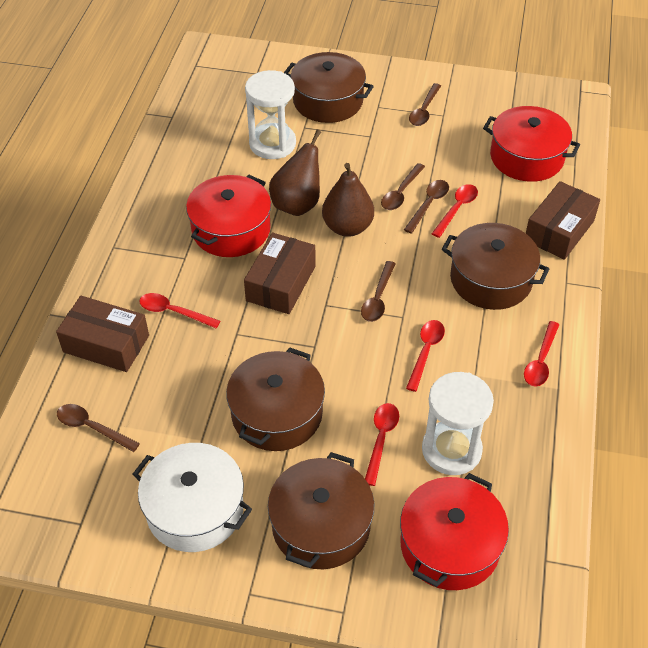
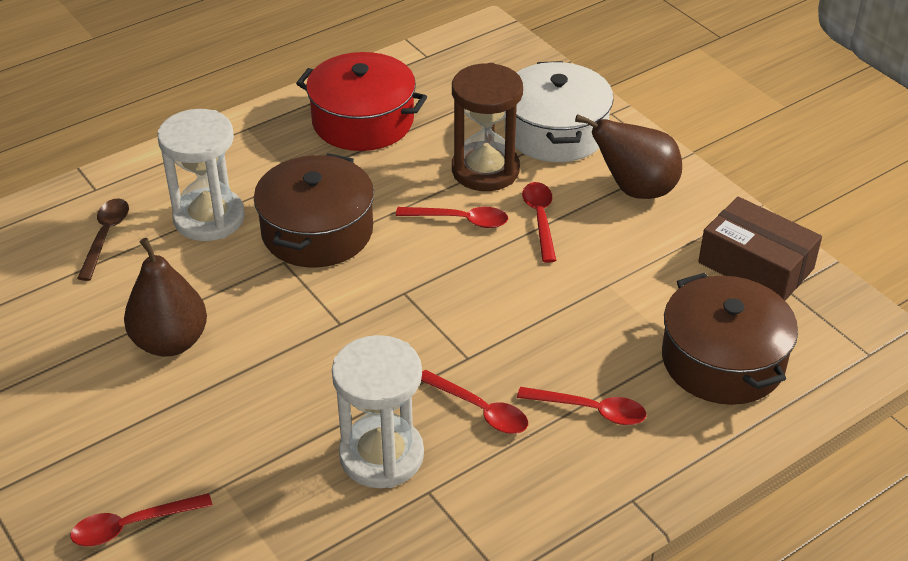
brown box: [56,296,149,372] [244,233,316,314] [526,181,600,260] = 3 -> [698,197,822,301] = 1
brown hourglass: none = 0 -> [452,63,523,191] = 1
brown pot: [226,347,325,451] [268,452,374,569] [284,52,374,123] [442,223,549,310] = 4 -> [254,153,374,267] [662,273,798,405] = 2
brown spoon: [57,404,140,452] [361,261,396,322] [381,163,425,210] [404,180,449,234] [409,83,441,126] = 5 -> [77,199,129,281] = 1
red pot: [186,175,271,257] [400,473,509,590] [483,106,580,182] = 3 -> [296,52,427,151] = 1

